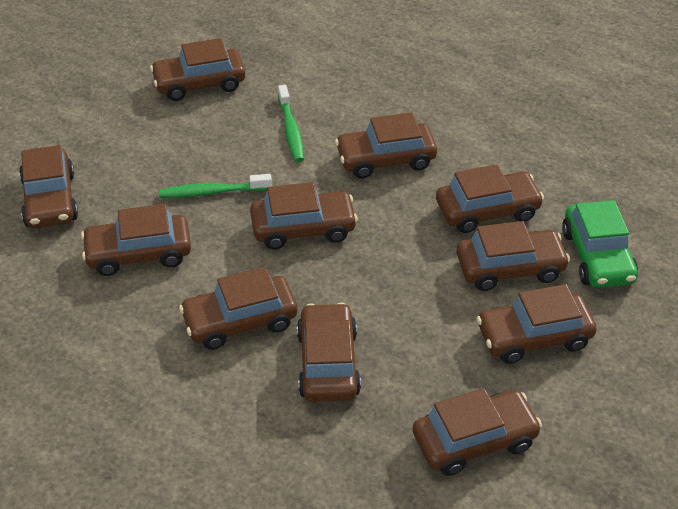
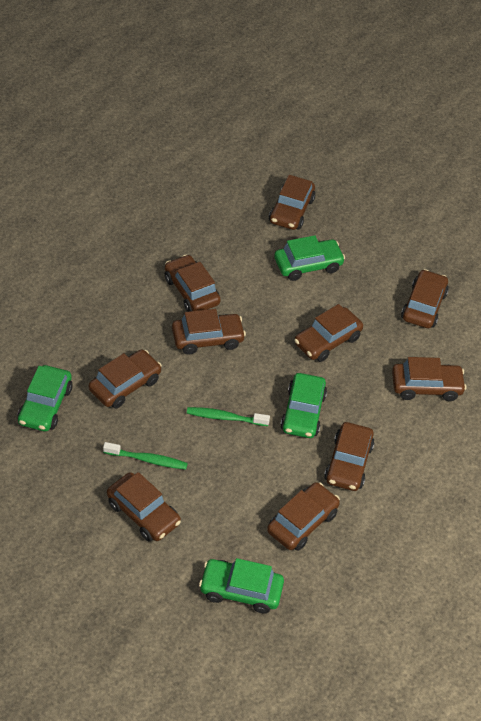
brown car: [19,145,78,228] [81,204,191,276] [150,38,245,101] [179,267,297,350] [250,182,358,249] [297,303,361,402] [335,112,437,179] [413,388,542,476] [436,164,544,233] [456,221,570,291] [476,284,597,364] = 11 -> [89,349,162,409] [107,472,181,541] [165,255,221,312] [172,309,246,355] [267,482,340,551] [269,175,315,230] [294,304,363,362] [324,422,375,491] [392,357,466,401] [401,269,449,328] = 10
green car: [562,200,638,288] = 1 -> [17,365,73,431] [199,558,284,614] [274,235,345,281] [280,373,327,438] = 4

